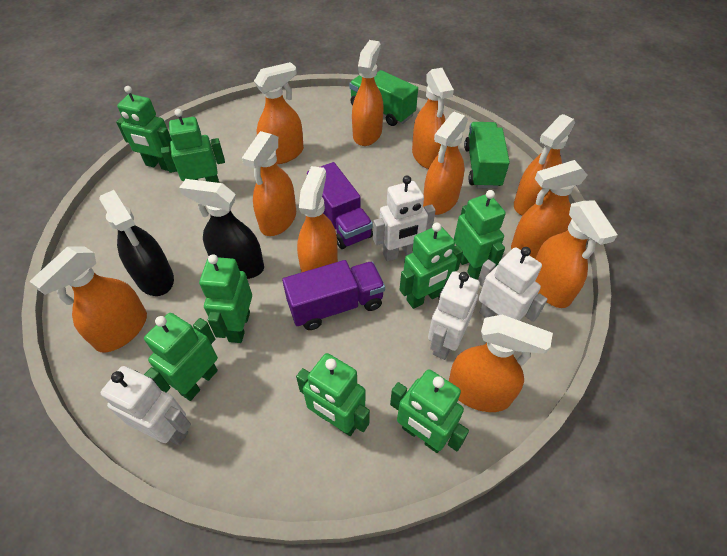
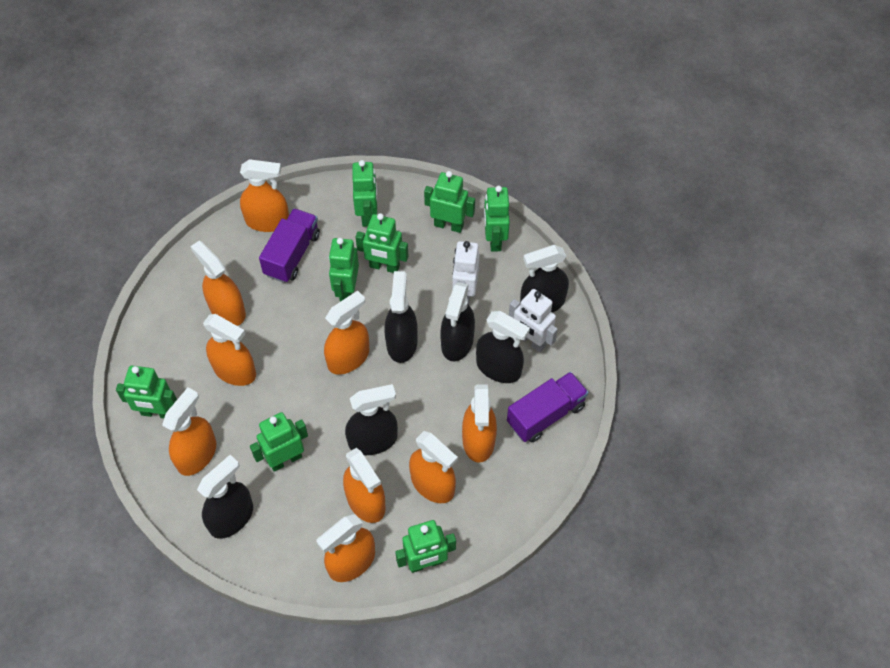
black spray bottle: [99,190,174,296] [179,179,264,279] = 2 -> [197,455,253,539] [345,384,398,455] [385,271,418,363] [440,282,475,361] [476,311,530,383] [520,245,569,313] = 6
green truck: [349,70,418,126] [464,122,510,189] = 2 -> none = 0
orange spray bottle: [29,246,147,352] [242,131,296,236] [254,62,304,164] [297,166,338,273] [352,40,384,146] [412,68,454,169] [423,112,468,215] [449,315,553,412] [511,160,588,259] [514,114,575,216] [535,200,617,308] = 11 -> [162,387,216,476] [190,241,246,326] [203,314,256,386] [240,159,289,232] [316,514,375,582] [324,290,369,375] [343,448,385,523] [409,431,458,503] [462,385,497,463] = 9
white robot: [100,366,191,445] [373,176,436,261] [428,271,480,360] [478,247,548,322] = 4 -> [452,241,480,305] [509,289,558,352] = 2

